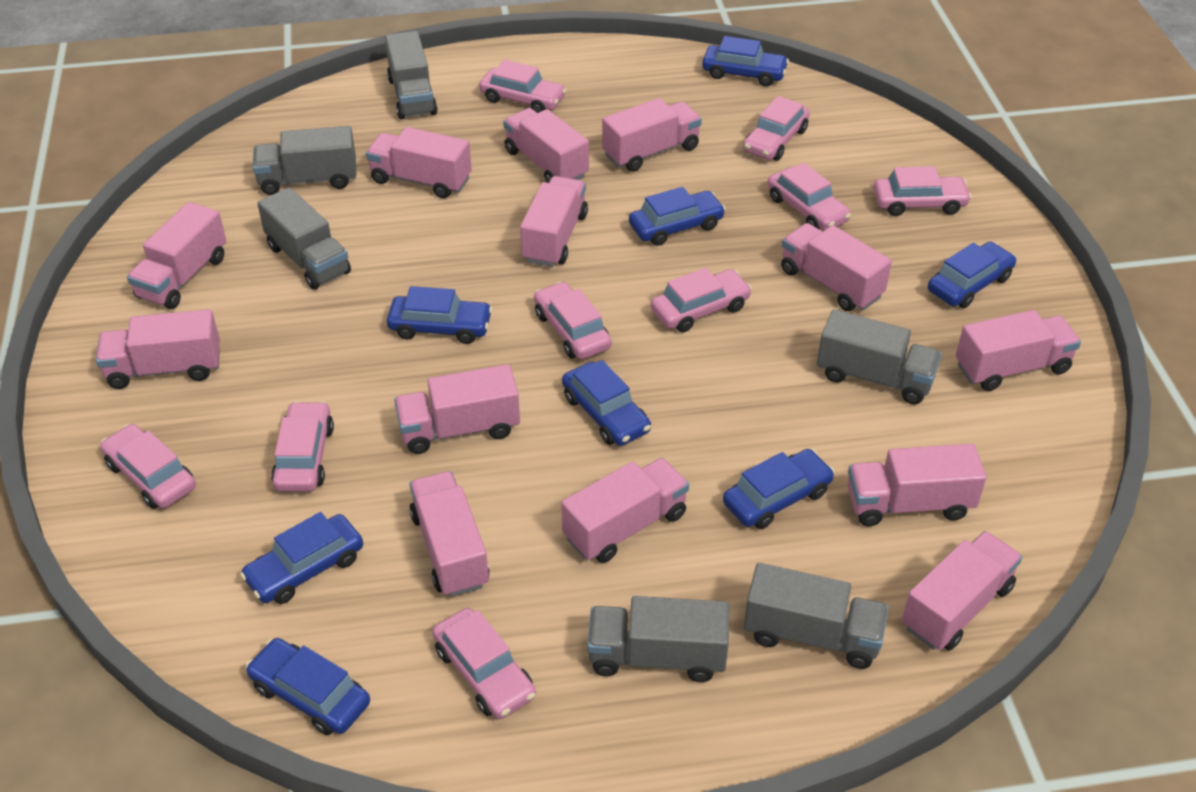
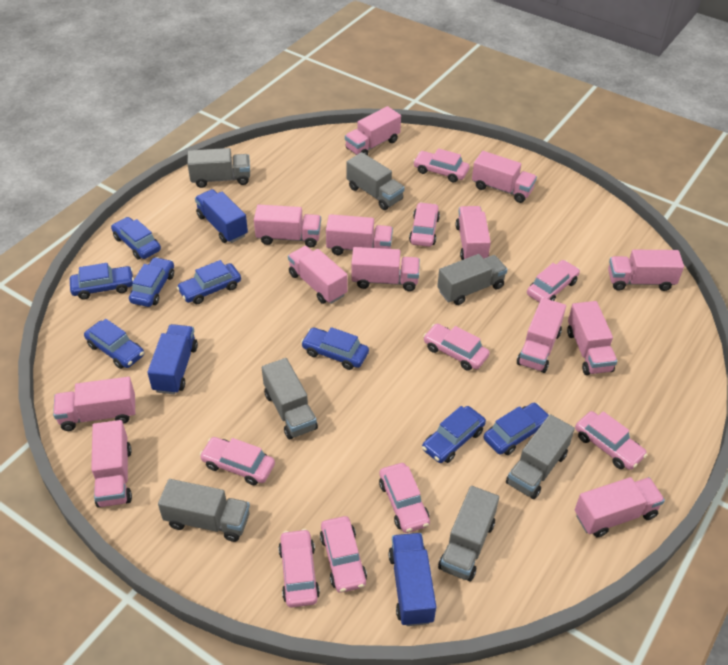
blue truck: none = 0 -> [147,324,198,394] [195,189,248,243] [388,533,436,626] = 3
grey truck: [253,126,357,195] [257,187,351,290] [385,31,438,119] [587,596,729,682] [744,563,889,669] [817,309,942,404] = 6 -> [158,479,250,542] [187,148,250,188] [262,358,318,439] [346,152,405,210] [437,254,508,305] [438,486,499,581] [506,414,575,499] = 7

